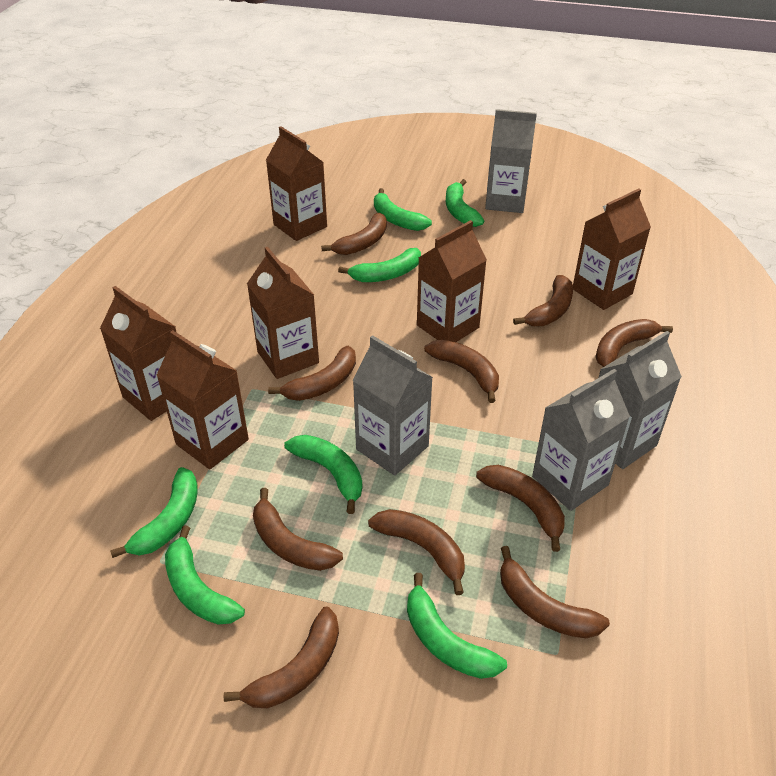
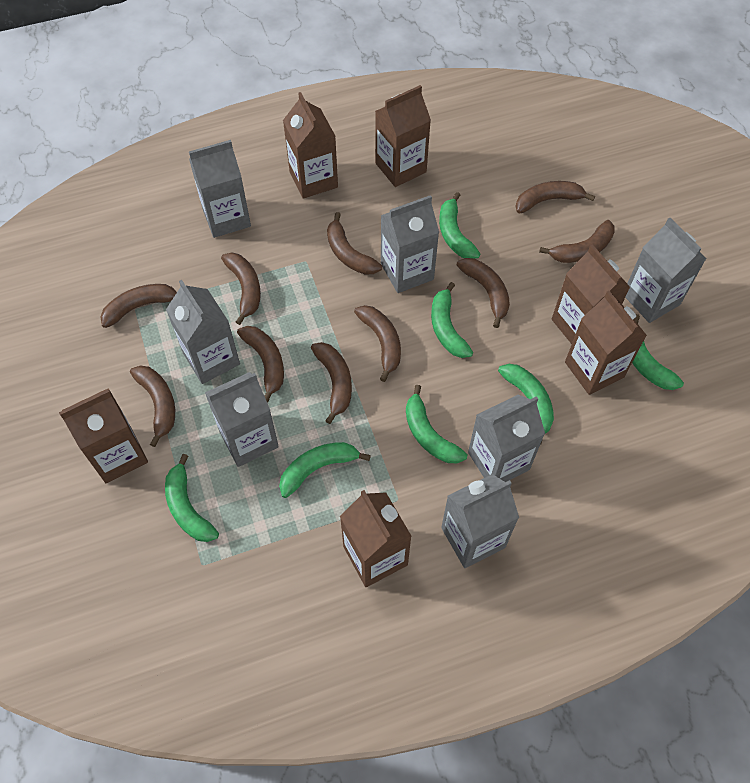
grey carton: [352,335,433,476] [485,109,537,213] [532,369,630,511] [599,331,682,469] = 4 -> [166,280,240,384] [189,140,251,238] [205,372,279,467] [381,195,439,293] [441,474,519,568] [468,395,545,482] [625,218,706,323] = 7

